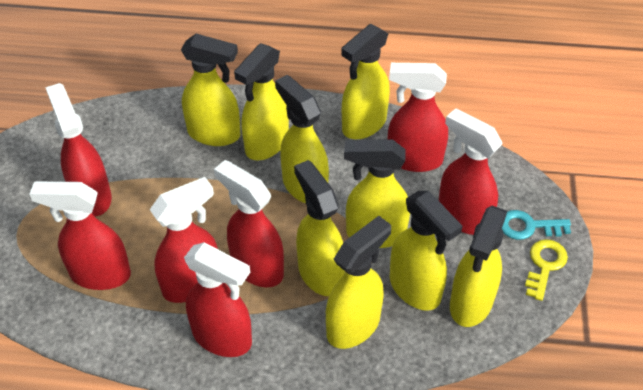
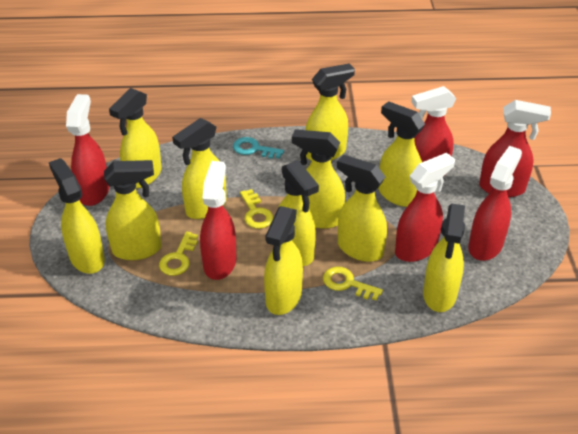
red spray bottle: [29,181,131,290] [45,83,112,216] [150,177,218,303] [184,242,252,357] [214,160,284,287] [388,63,448,172] [439,108,503,235] = 7 -> [66,94,110,206] [200,161,237,280] [395,153,455,262] [411,86,456,176] [468,146,522,261] [479,100,551,197] = 6
yellow key: [525,239,568,301] = 1 -> [159,231,198,276] [240,189,273,229] [323,267,383,301] = 3
yellow spray bottle: [181,34,240,146] [234,43,289,161] [275,75,329,203] [294,160,345,296] [326,216,391,349] [341,24,390,139] [344,139,410,248] [390,191,463,311] [450,206,507,327] = 9 -> [49,158,105,274] [104,160,162,260] [109,88,162,188] [172,118,226,219] [264,206,303,315] [278,160,319,266] [292,129,345,229] [306,63,355,161] [337,155,387,262] [378,101,425,207] [423,204,465,312] = 11

